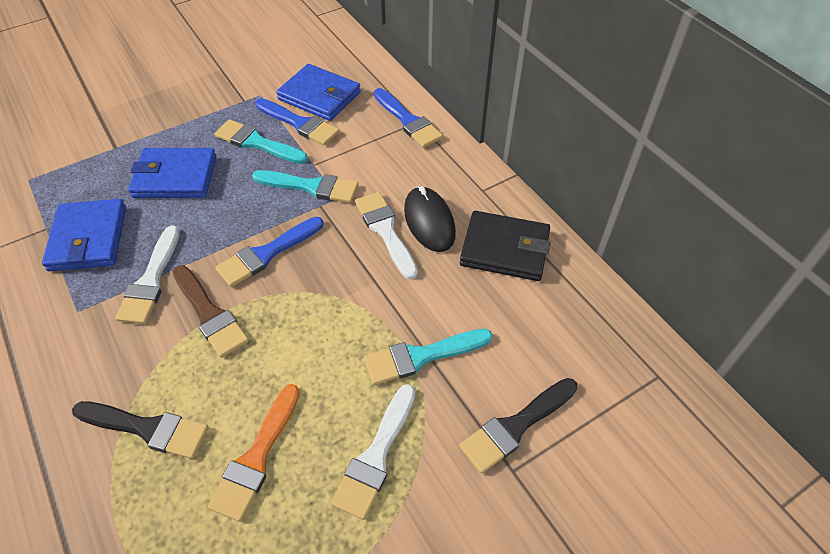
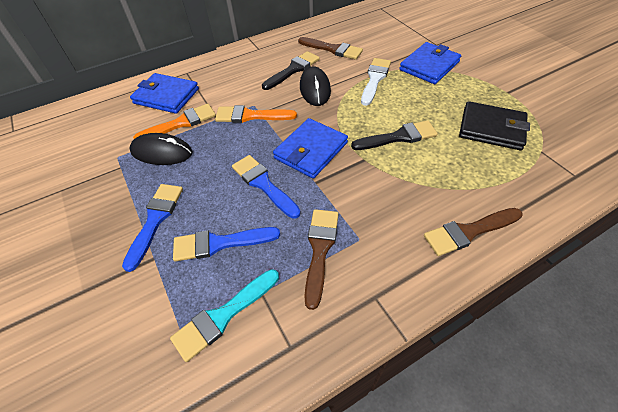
black mouse: [404,186,456,252] = 1 -> [129,133,193,165] [300,66,331,106] = 2
brown brush: [172,265,249,358] = 1 -> [298,37,363,60] [304,209,339,310] [424,208,522,256] = 3
orange brush: [208,384,300,522] = 1 -> [133,104,216,139] [215,105,297,123] = 2
turquoise brush: [214,119,308,164] [252,170,359,203] [364,329,493,385] = 3 -> [170,269,279,362] = 1
white brush: [115,225,180,324] [331,384,415,520] [355,192,418,279] = 3 -> [361,58,391,106] = 1

